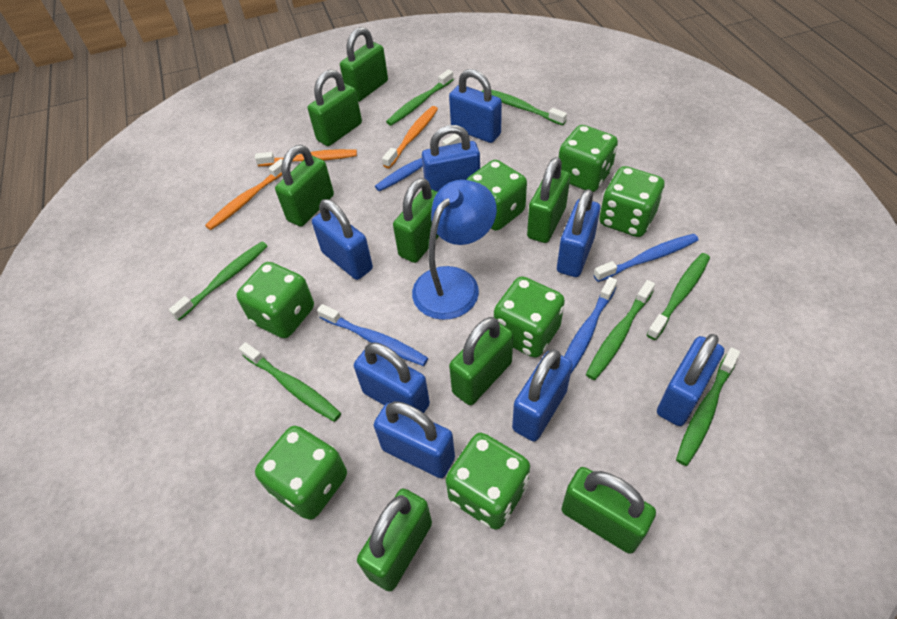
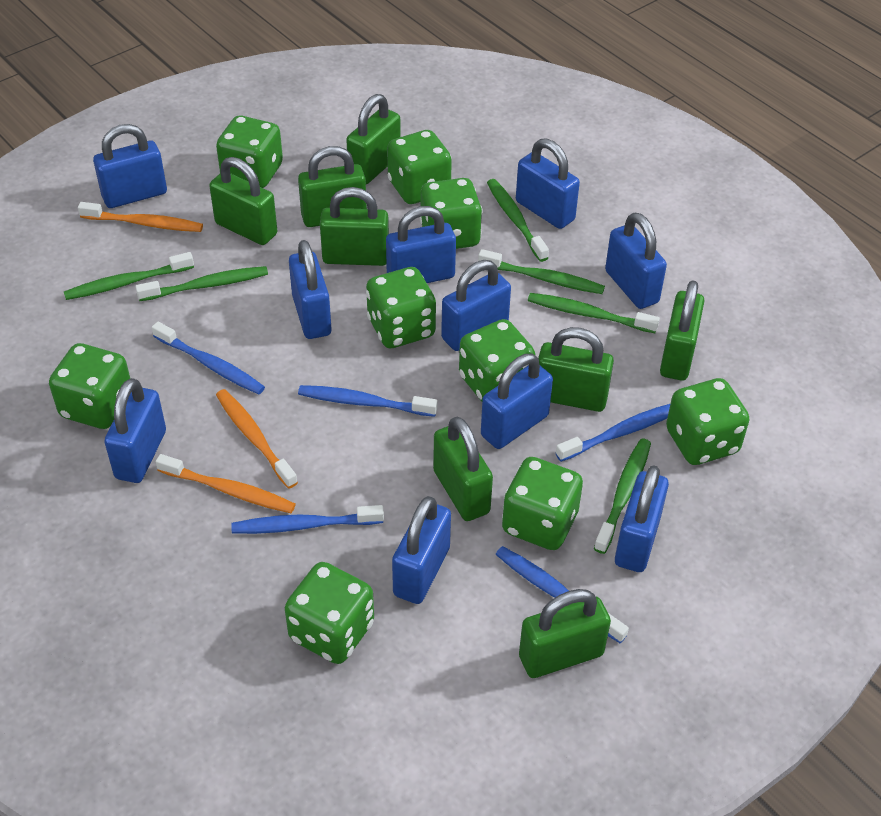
blue lamp: [412,180,497,320] = 1 -> none = 0
blue padlock: [312,199,373,280] [354,342,430,413] [374,401,455,478] [422,125,480,192] [449,69,502,143] [512,349,573,441] [557,189,600,277] [657,334,724,426] = 8 -> [93,124,167,208] [104,378,166,483] [289,240,332,339] [386,206,456,283] [392,496,451,604] [441,260,511,351] [481,354,553,449] [516,138,580,229] [605,213,667,309] [615,465,669,572] = 10
blue toothbrush: [317,304,428,366] [375,134,460,191] [564,277,617,373] [594,234,699,282] = 4 -> [152,322,265,394] [231,505,384,534] [298,385,438,417] [495,546,629,643] [556,404,670,462] = 5
green dice: [236,262,314,338] [255,426,347,520] [446,433,530,530] [466,160,527,231] [494,276,565,358] [559,125,618,192] [599,166,665,237] = 7 -> [49,343,130,429] [216,116,283,188] [285,562,374,664] [366,267,436,348] [387,130,452,204] [420,178,483,249] [459,319,536,402] [502,457,583,550] [666,378,749,465] = 9
green toothbrush: [169,242,268,320] [239,342,341,422] [386,69,454,126] [482,90,567,126] [586,280,655,380] [647,253,710,340] [676,347,740,466] = 7 -> [64,252,194,300] [135,266,268,301] [478,249,605,294] [487,179,549,262] [528,293,660,333] [594,439,651,554] = 6

